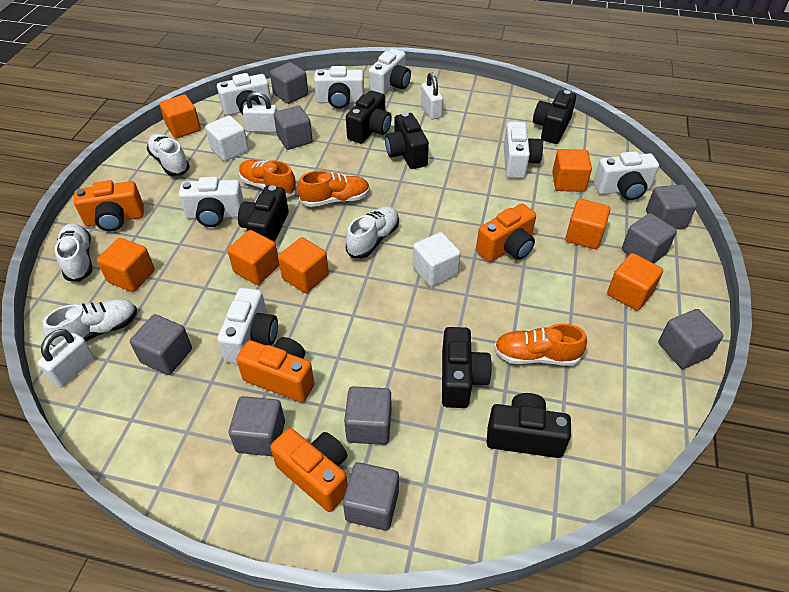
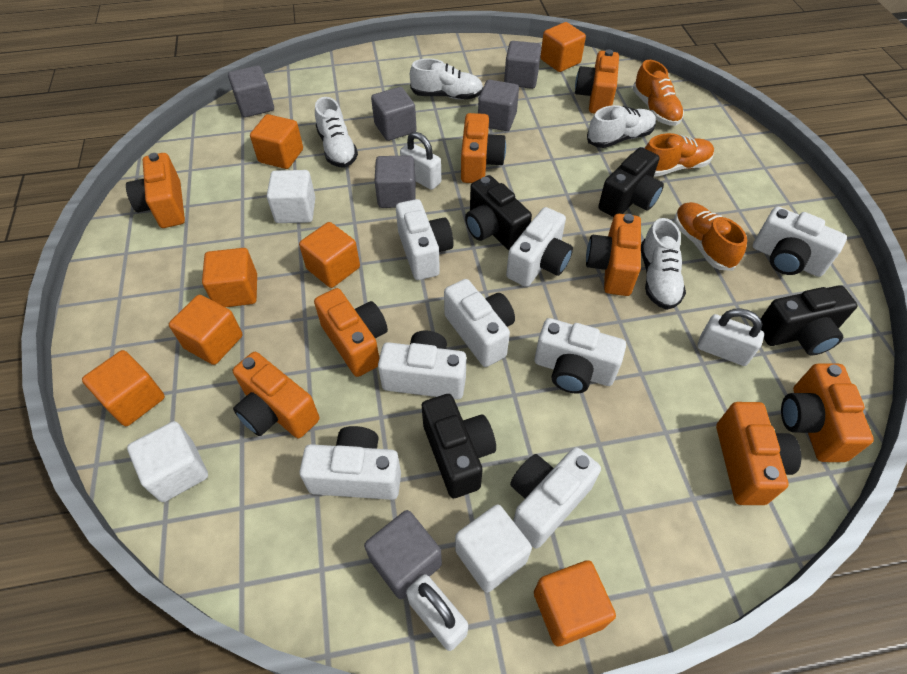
black camera: [238,185,289,242] [346,90,392,144] [385,112,429,169] [442,327,492,408] [486,393,571,458] [533,90,576,144] = 6 -> [422,394,496,498] [465,175,532,250] [598,147,664,217] [761,285,857,355] = 4
grey cube: [130,314,192,375] [229,396,285,456] [270,62,308,104] [274,106,313,150] [343,462,399,531] [344,386,391,445] [622,213,677,263] [646,184,697,229] [658,309,724,369] = 9 -> [228,66,274,117] [364,510,442,599] [371,87,417,141] [374,155,416,208] [478,80,519,131] [504,41,541,89] = 6
orange camera: [74,180,144,231] [236,337,314,402] [270,428,348,512] [476,204,536,262] = 4 -> [126,153,185,228] [233,352,319,438] [314,288,388,377] [461,113,506,183] [575,49,619,113] [586,214,641,296] [716,402,802,505] [781,364,874,462] = 8
white camera: [179,177,244,227] [217,73,272,116] [217,288,278,364] [314,66,364,109] [368,49,411,95] [504,122,543,178] [594,151,659,200] = 7 -> [299,426,401,500] [378,331,467,400] [396,199,453,280] [444,279,515,367] [506,207,573,287] [510,447,601,549] [535,318,626,394] [753,206,847,277] = 8
white cube: [205,115,249,161] [413,232,461,287] = 2 -> [127,421,208,502] [267,170,316,223] [455,504,532,593] = 3

